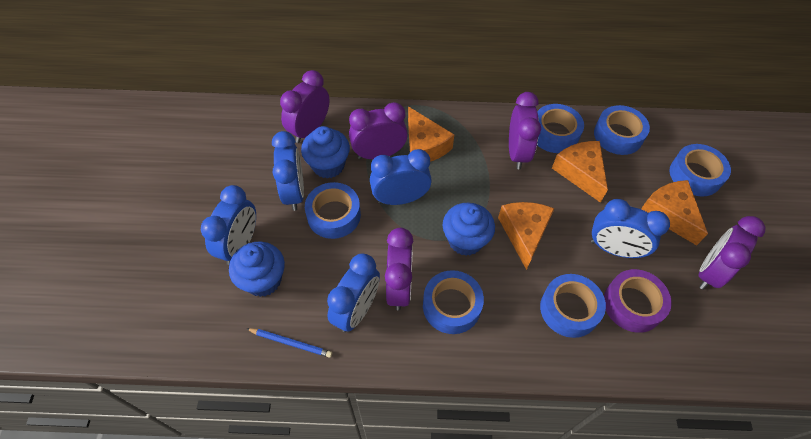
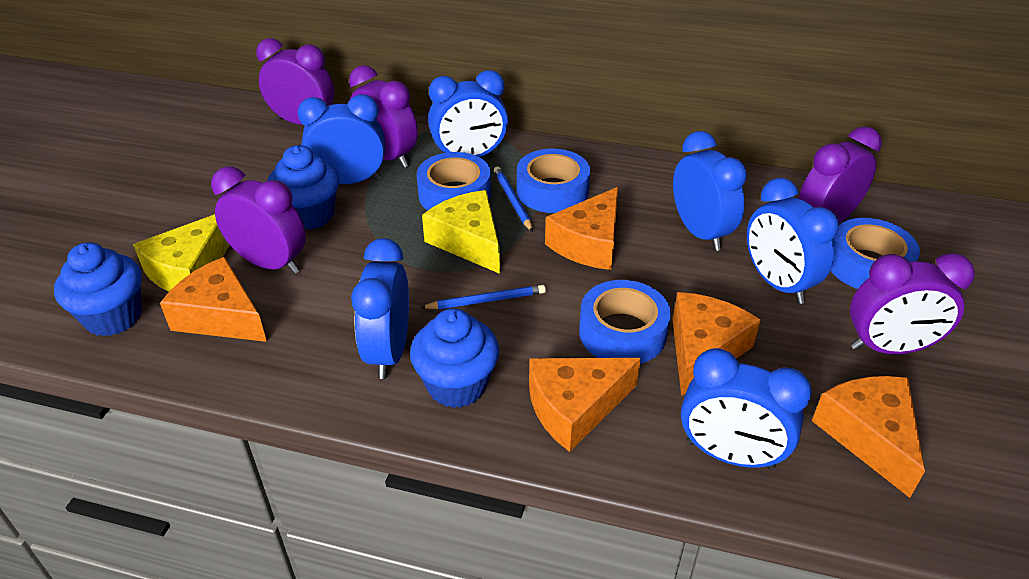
blue clock: [201,185,256,265] [272,131,304,211] [327,254,380,332] [370,149,432,205] [591,199,670,258] = 5 -> [298,94,385,184] [351,238,409,379] [428,70,508,157] [673,131,747,251] [681,348,812,470] [747,178,839,304] = 6
blue pencil: [246,328,332,358] = 1 -> [420,285,546,309] [494,166,533,232] = 2
blue tape: [305,182,361,239] [423,270,484,334] [537,104,584,153] [540,274,606,338] [594,105,650,155] [670,144,731,197] = 6 -> [417,152,491,210] [517,149,590,213] [579,280,671,364] [831,218,920,289] = 4
orange cheese: [408,106,454,162] [498,202,555,270] [552,141,608,203] [641,180,708,245] = 4 -> [160,257,267,342] [529,358,641,452] [545,187,618,270] [672,292,761,396] [812,376,925,498] = 5
purple tape: [604,269,672,333] = 1 -> none = 0
yellow cheese: none = 0 -> [133,214,229,291] [422,190,500,274] = 2

